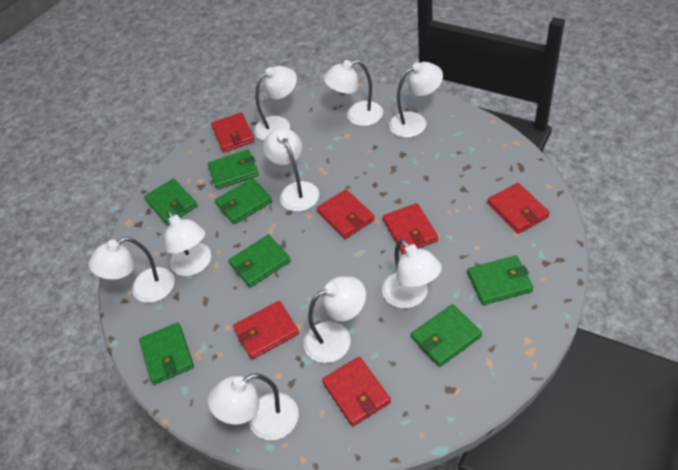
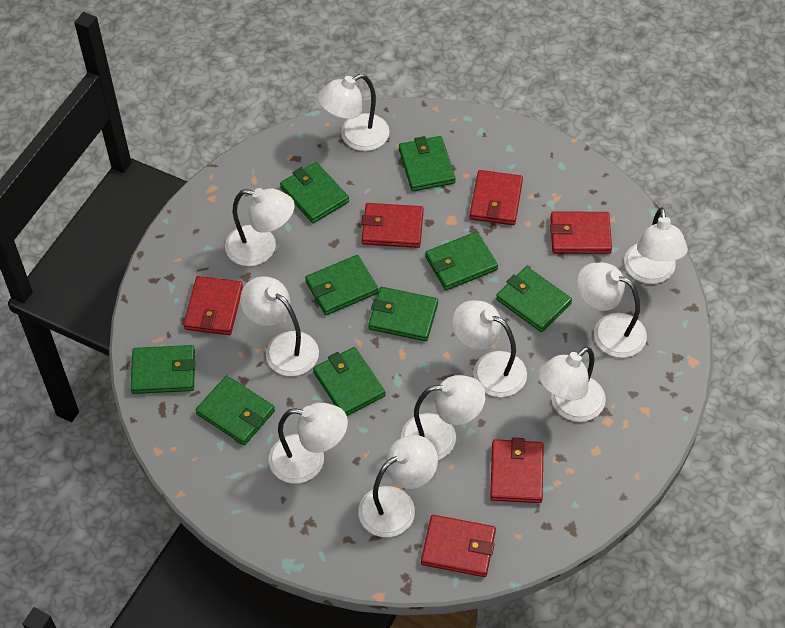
green wallet: [139,323,194,385] [144,178,198,225] [208,149,259,190] [215,178,272,224] [229,234,291,288] [411,304,482,367] [467,255,534,305] = 7 -> [131,345,195,394] [196,376,275,445] [280,162,349,223] [305,255,379,315] [313,347,385,416] [368,287,438,341] [399,136,455,192] [425,232,498,290] [496,266,572,332] = 9
white lamp: [89,237,175,303] [164,210,211,276] [208,373,299,440] [254,66,297,141] [263,128,319,211] [304,276,366,363] [324,60,383,126] [382,239,442,308] [389,62,443,138] = 9 -> [225,188,295,266] [240,276,319,376] [269,403,348,483] [318,74,390,151] [358,435,438,537] [401,375,486,460] [452,300,527,397] [538,347,606,422] [577,263,647,358] [624,207,688,284] = 10

